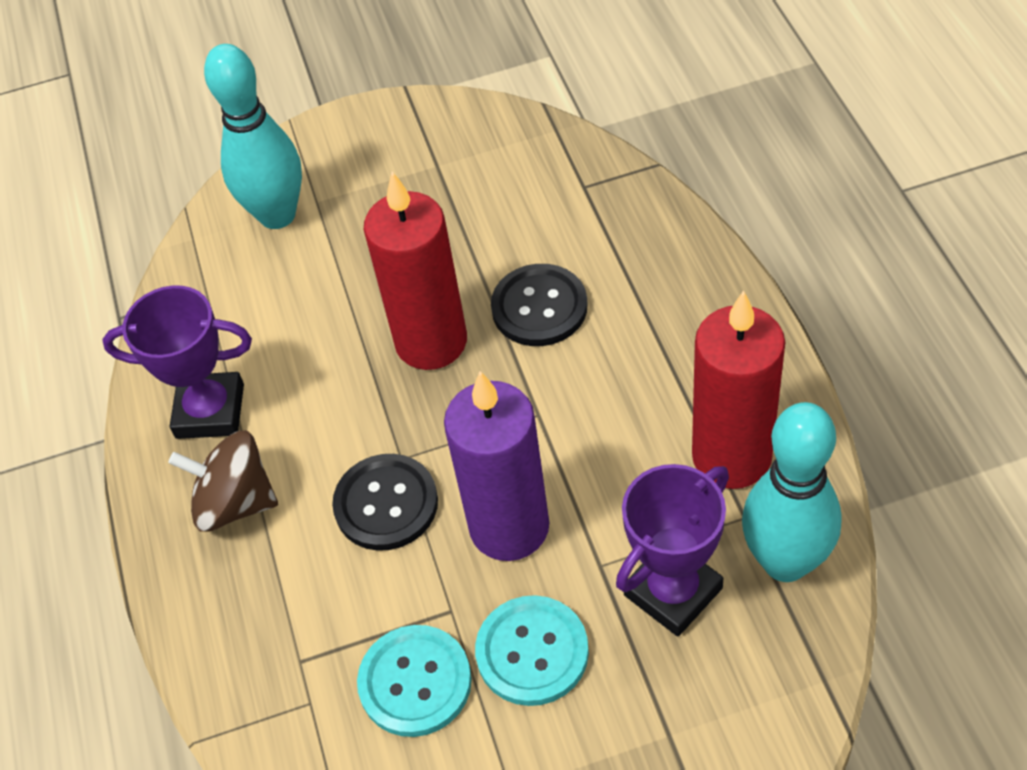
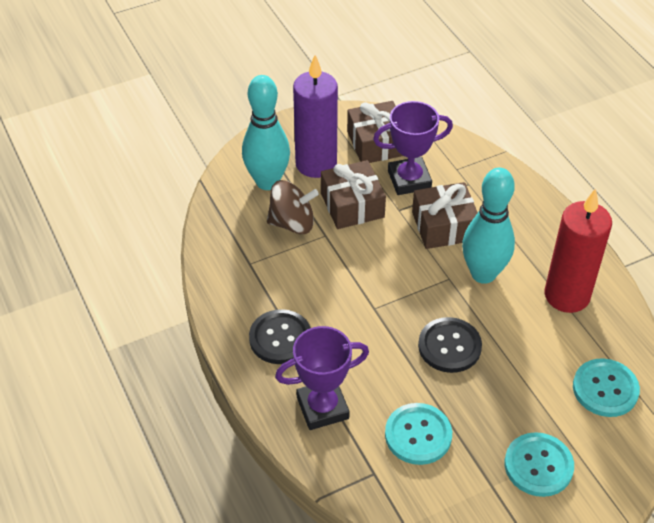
brown gift: none = 0 -> [321,160,386,229] [347,101,403,163] [412,182,478,249] = 3
red candle: [364,172,467,370] [692,290,785,489] = 2 -> [545,188,612,313] = 1
turquoise button: [357,625,472,737] [475,595,589,706] = 2 -> [385,403,452,465] [505,432,574,497] [573,358,640,417] = 3

